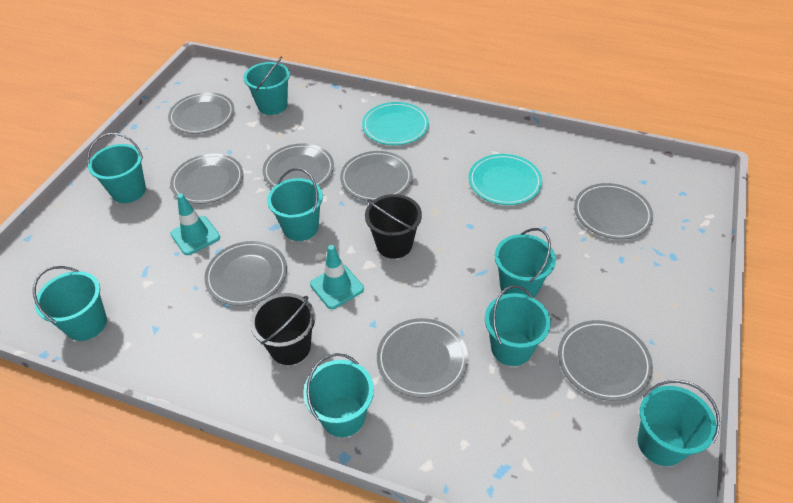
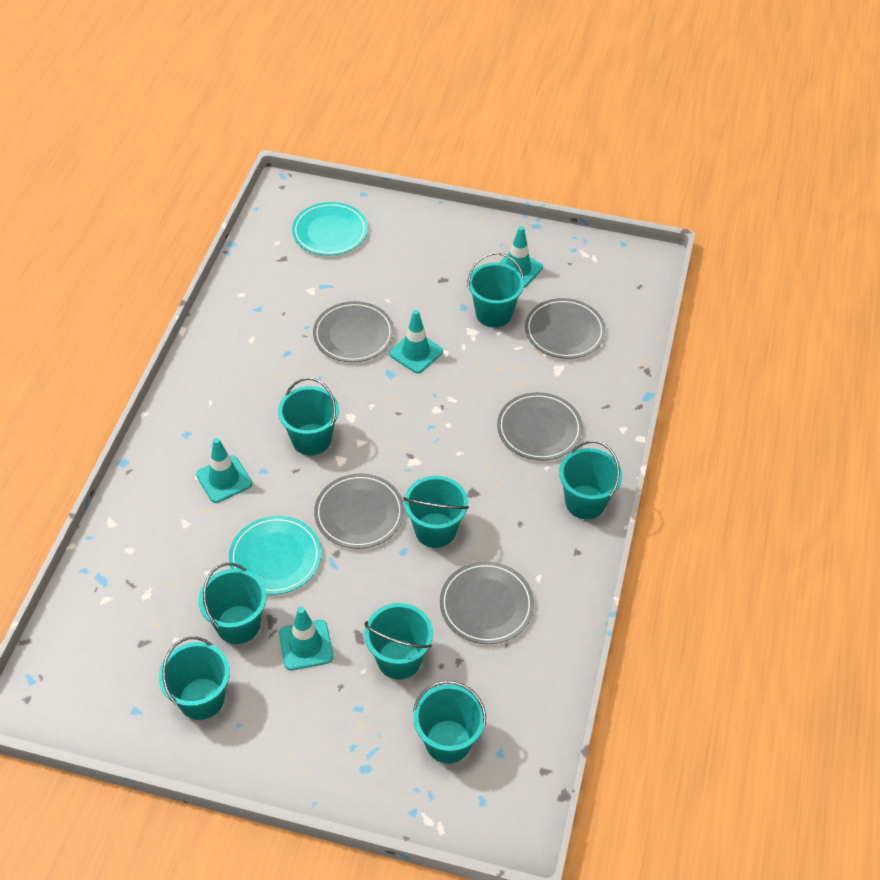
black bucket: [250,293,315,365] [365,194,422,259] = 2 -> none = 0
grey plate: [168,92,234,134] [170,153,243,204] [204,241,287,306] [263,144,334,187] [340,151,413,201] [377,318,468,398] [558,320,653,401] [574,183,653,239] = 8 -> [313,301,394,362] [314,474,404,549] [440,561,534,644] [497,392,583,461] [525,298,606,359] = 5
turquoise traffic cone: [170,194,220,255] [310,245,364,309] = 2 -> [196,438,252,503] [279,607,333,671] [389,310,443,373] [499,226,543,288] = 4

